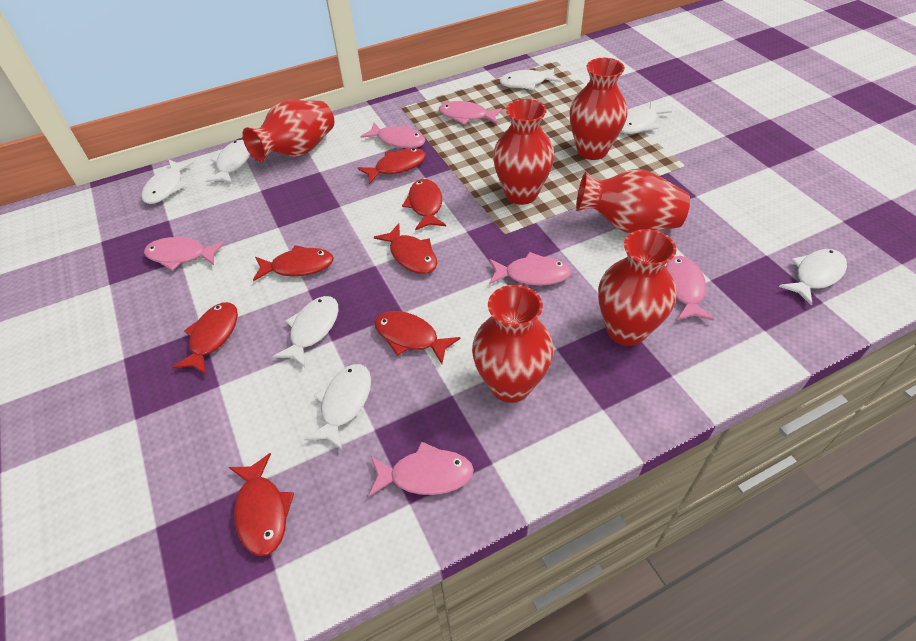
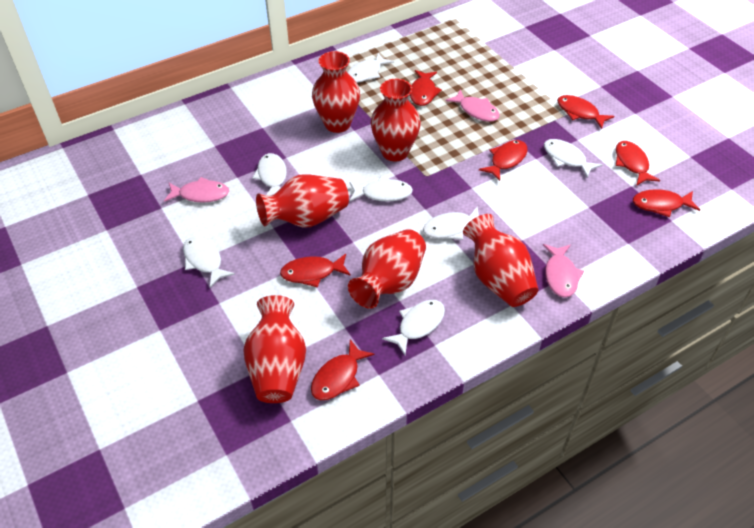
pink fish: [144,237,225,271] [360,123,425,149] [369,442,474,497] [439,101,503,125] [489,252,571,286] [666,256,714,321] = 6 -> [164,177,229,203] [445,89,500,122] [543,244,584,298] = 3

